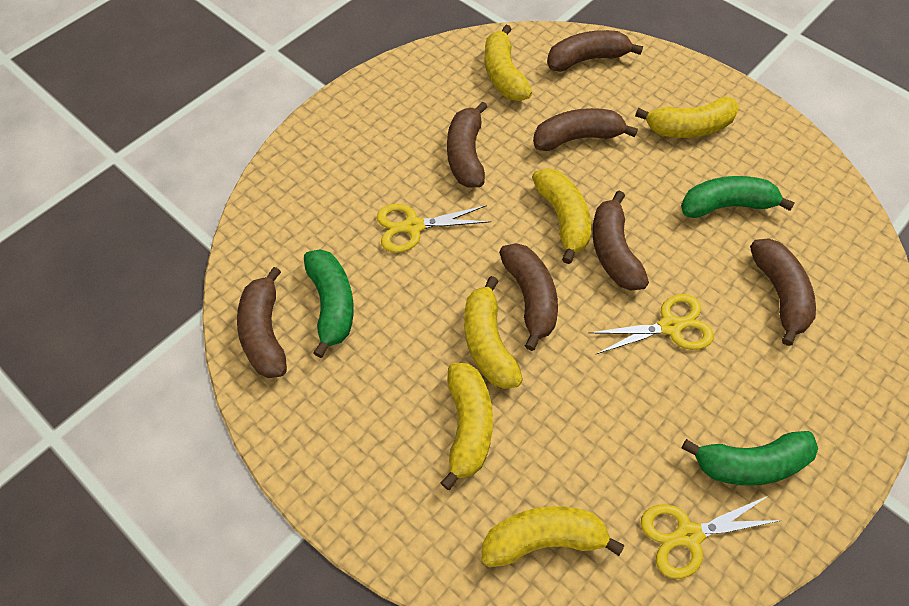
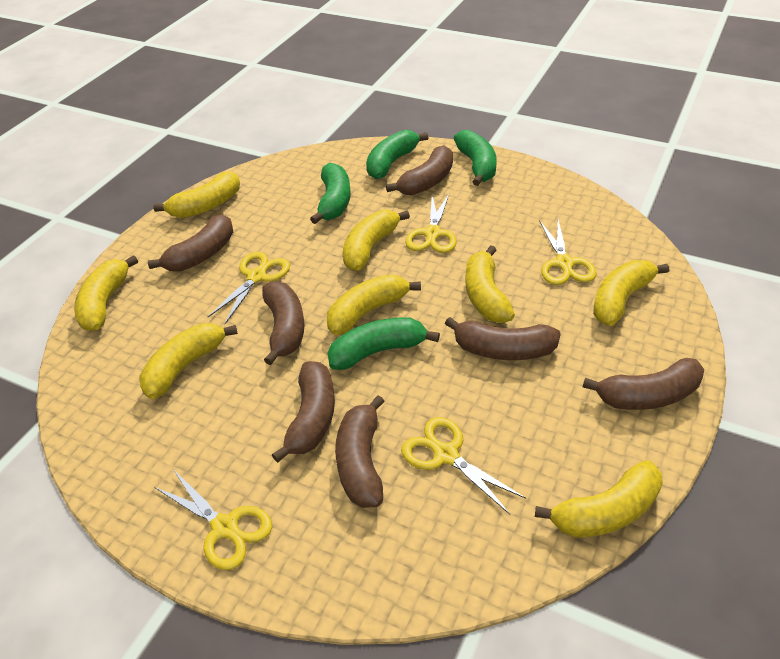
green banana: [304,249,354,358] [681,176,795,218] [682,431,818,486] = 3 -> [310,163,351,224] [328,317,440,370] [366,130,428,179] [454,130,497,186] = 4
yellow banana: [441,363,493,490] [464,276,523,389] [482,506,624,567] [484,25,532,101] [532,168,591,264] [635,97,739,138] = 6 -> [74,255,138,331] [139,323,238,399] [153,171,240,218] [327,274,421,335] [343,210,410,271] [465,245,515,323] [535,460,663,538] [593,260,669,326] = 8
yellow scissors: [377,204,491,253] [589,294,714,354] [641,496,783,579] = 3 -> [154,469,272,570] [208,252,290,324] [401,417,526,515] [405,194,457,253] [539,220,597,285] = 5

